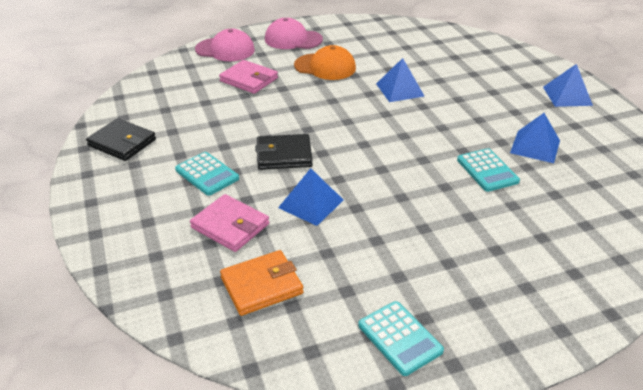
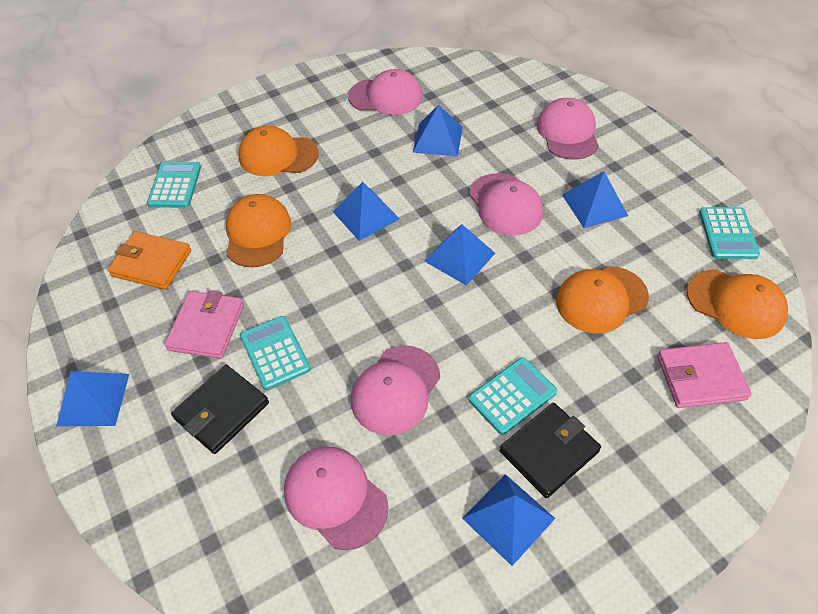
blue pyramid: [278,168,343,226] [376,58,425,102] [510,113,560,163] [543,64,593,107] = 4 -> [56,371,129,427] [333,182,400,241] [413,105,463,157] [424,224,495,285] [462,474,555,566] [562,171,628,228] = 6
orange cap: [294,45,356,80] = 1 -> [226,194,291,267] [238,126,319,176] [556,266,649,334] [687,269,788,339] = 4
pink cap: [195,29,255,61] [265,18,323,49] = 2 -> [284,446,388,550] [348,69,423,115] [351,345,440,435] [469,173,543,236] [537,98,599,160] = 5
turquoise calculator: [175,152,239,196] [358,301,444,376] [457,148,520,192] = 3 -> [147,162,201,208] [240,316,311,390] [468,357,557,435] [699,207,760,259] = 4

